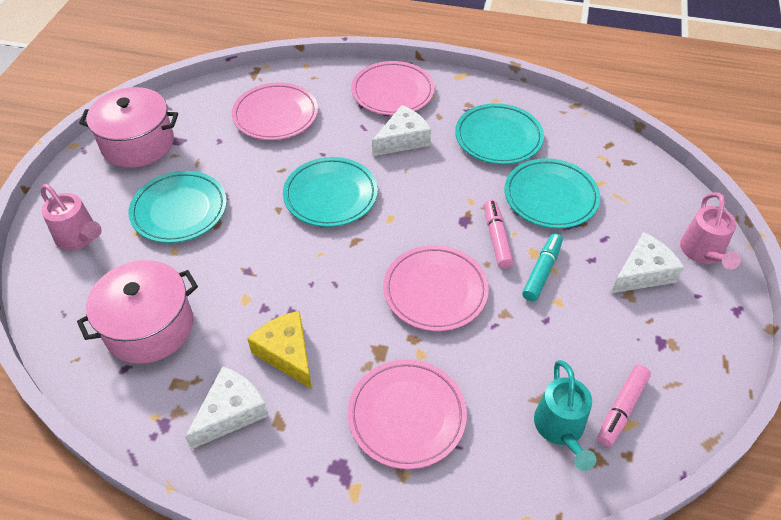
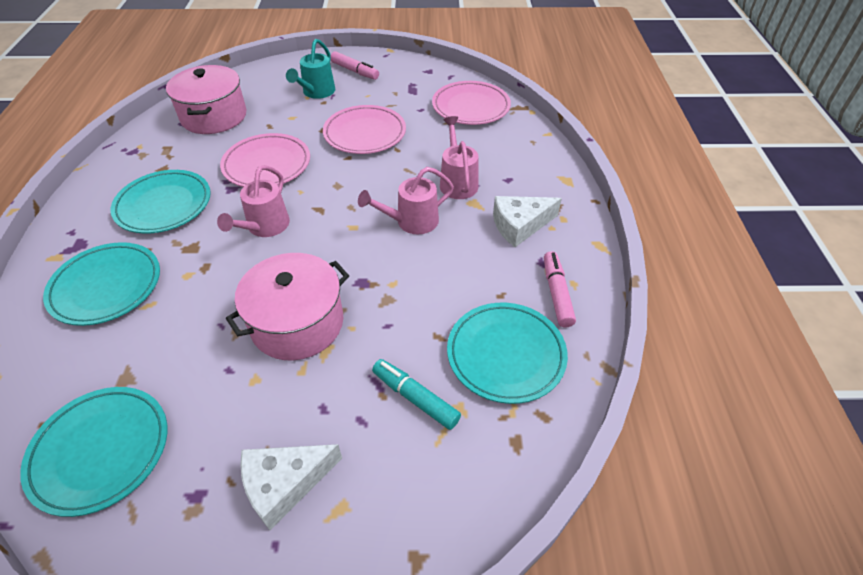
pink plate: [232,83,318,140] [348,360,467,469] [351,61,435,115] [383,245,489,331] = 4 -> [220,133,310,187] [323,105,406,154] [432,81,511,125] = 3
pink watering can: [41,184,102,250] [680,192,741,269] = 2 -> [217,165,290,237] [358,167,454,234] [440,116,479,199] = 3
white cheese: [185,366,269,449] [372,105,431,156] [611,232,685,293] = 3 -> [240,444,342,530] [493,196,562,247] = 2
yellow cheese: [248,311,312,389] = 1 -> none = 0

